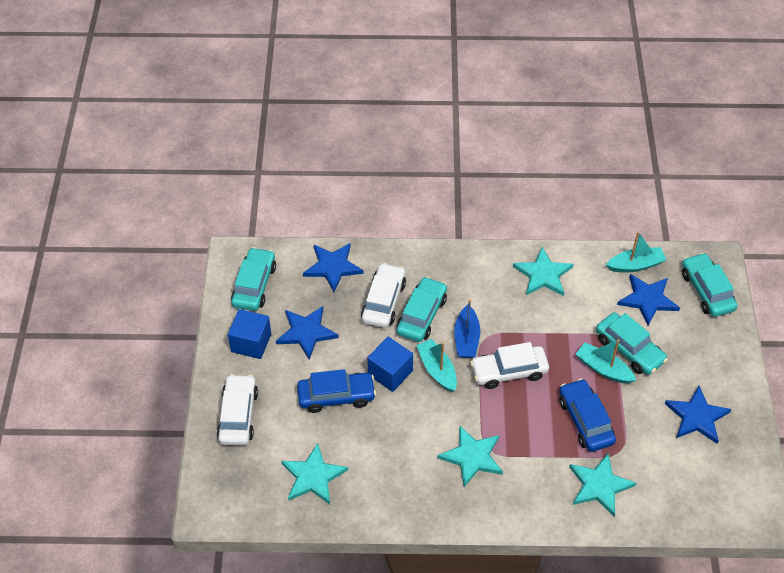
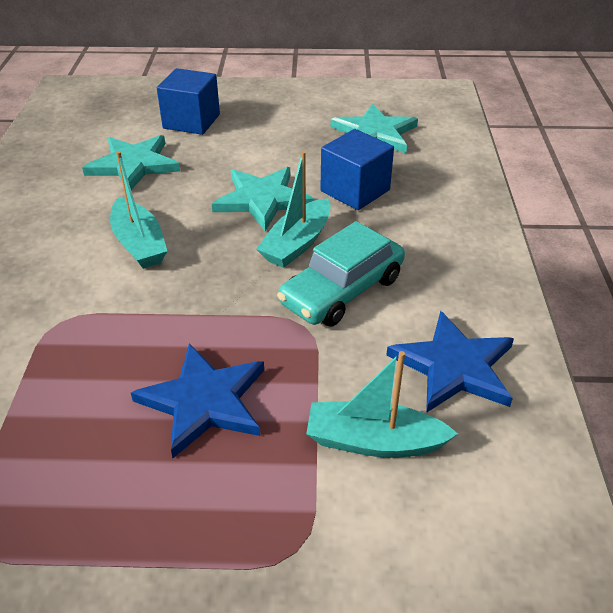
blue boat: [454,299,480,358] = 1 -> none = 0
blue car: [297,369,376,413] [559,378,616,452] = 2 -> none = 0
blue star: [276,306,339,360] [303,243,363,292] [617,274,680,325] [665,386,732,444] = 4 -> [131,343,264,458] [386,311,514,413] = 2
turquoise car: [231,247,276,311] [397,276,447,342] [596,312,668,375] [682,253,737,317] = 4 -> [277,221,405,326] = 1
turquoise star: [281,443,348,504] [437,426,503,487] [513,247,573,296] [569,454,636,516] = 4 -> [82,135,180,190] [212,167,314,231] [331,104,418,153] = 3
white car: [217,374,258,445] [361,263,406,328] [470,342,549,389] = 3 -> none = 0

